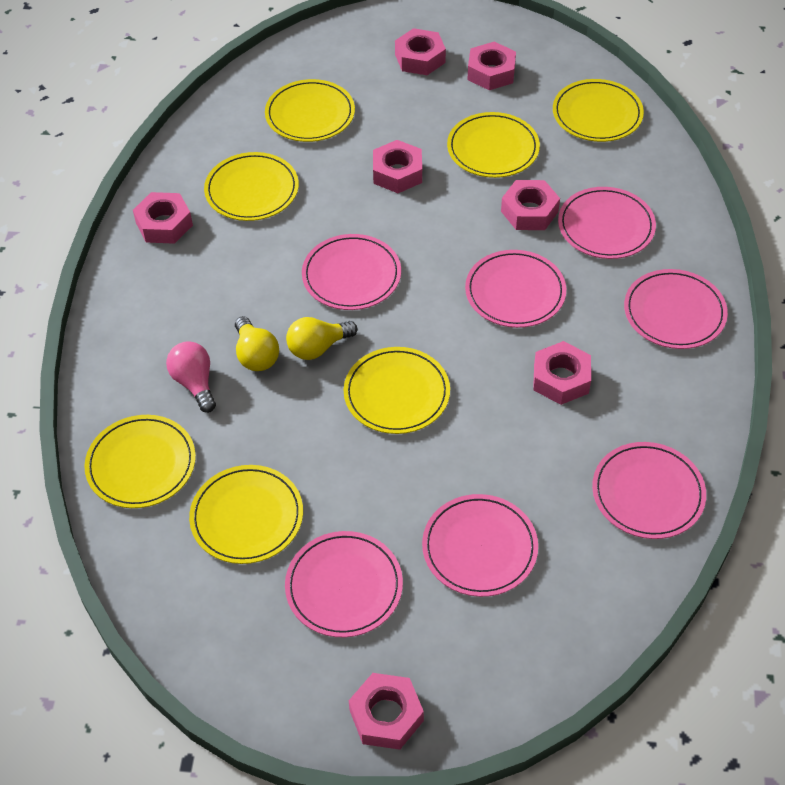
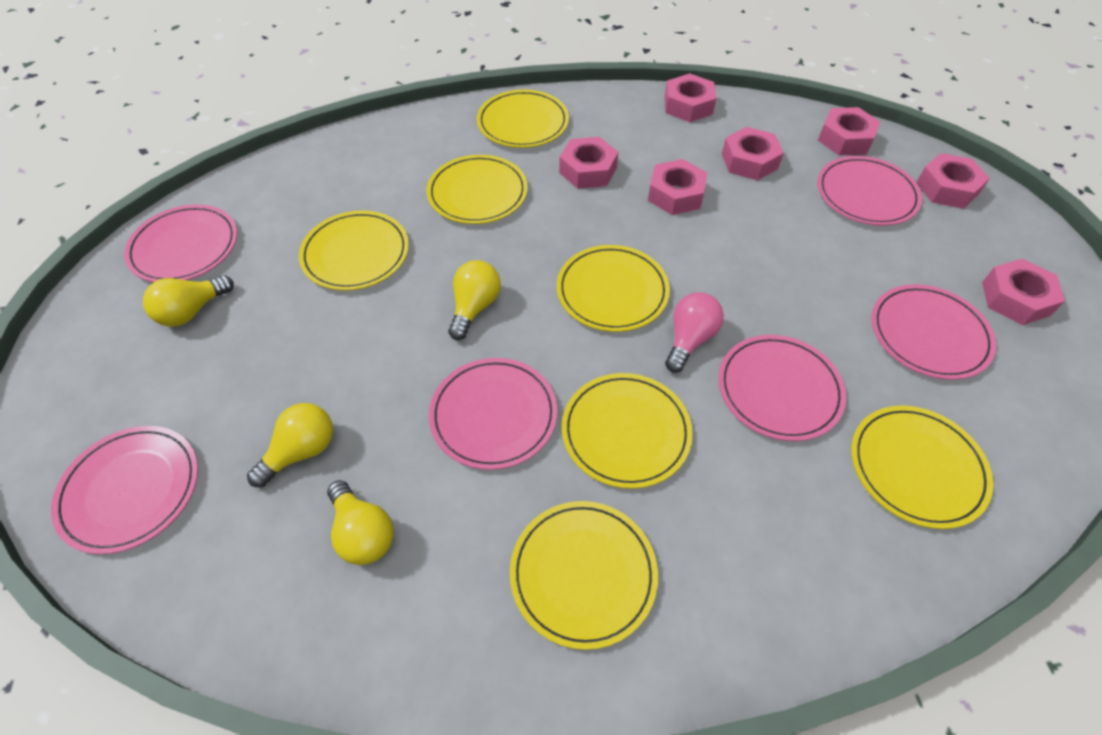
pink plate: [285,531,403,637] [302,234,401,310] [422,494,538,597] [465,250,566,328] [558,187,656,259] [592,442,706,539] [624,269,728,349] = 7 -> [51,426,198,554] [124,204,237,282] [429,358,558,470] [718,335,846,441] [817,156,922,226] [871,284,996,380] = 6
yellow light bulb: [235,316,279,371] [286,317,357,360] = 2 -> [143,275,234,327] [247,403,333,488] [327,480,394,565] [448,260,501,340] = 4

